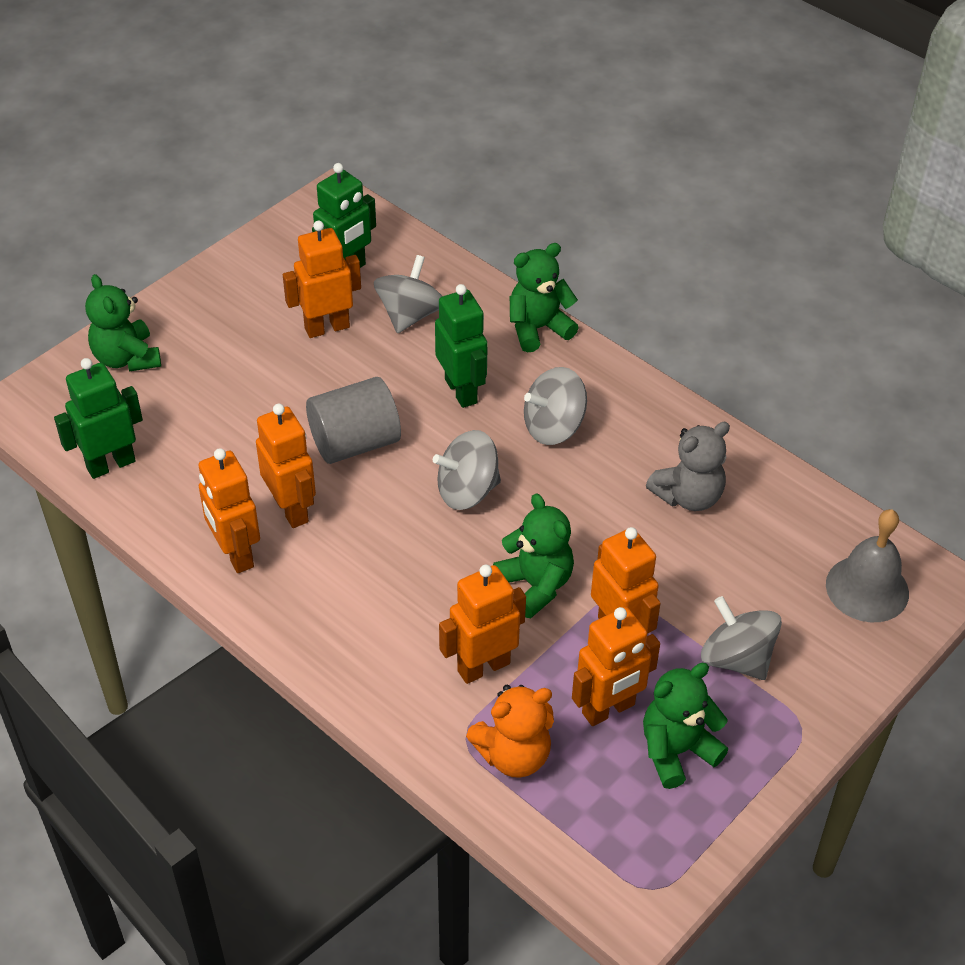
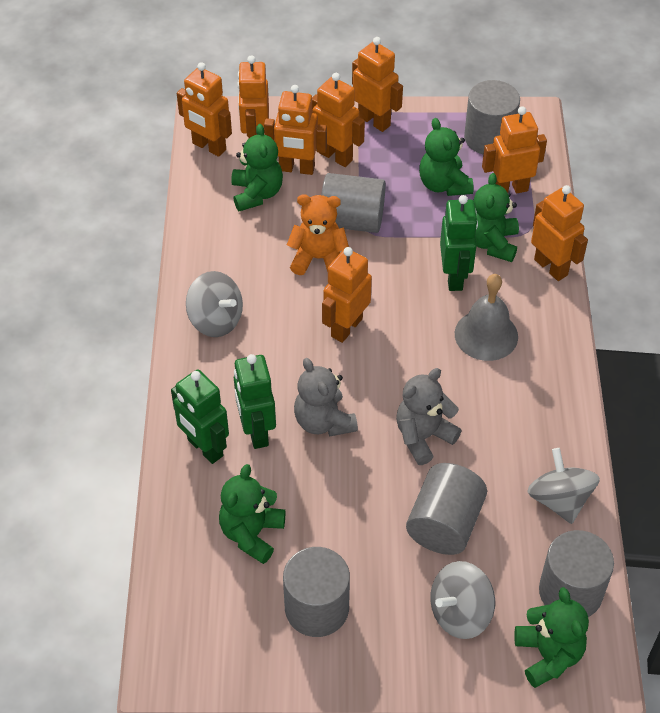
green teddy bear: [85,274,161,372] [493,493,574,618] [510,243,579,352] [643,663,728,789] = 4 -> [219,464,285,564] [231,124,283,211] [419,118,474,196] [473,173,519,262] [514,587,589,688] = 5
grey cylinder: [306,377,401,464] = 1 -> [283,547,350,637] [321,173,385,233] [406,463,487,555] [464,80,520,154] [539,530,614,617] = 5
grey spinning top: [374,255,442,333] [433,430,501,510] [524,367,587,445] [701,596,782,680] = 4 -> [186,271,243,337] [430,561,495,639] [528,448,600,524] = 3
grey teddy bear: [646,422,730,511] = 1 -> [294,358,358,437] [396,368,462,465] = 2
orange robot: [199,448,260,573] [256,404,316,528] [283,220,361,338] [439,565,526,684] [572,607,660,726] [591,527,661,634] = 6 -> [177,62,232,157] [237,55,269,138] [264,85,327,175] [312,73,365,167] [322,247,372,343] [352,37,403,132] [482,106,547,193] [531,185,588,281] = 8

